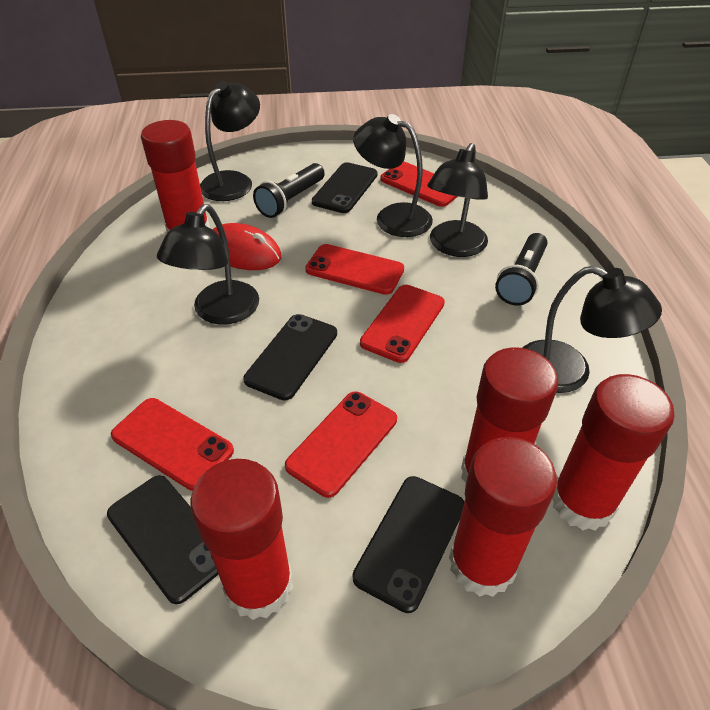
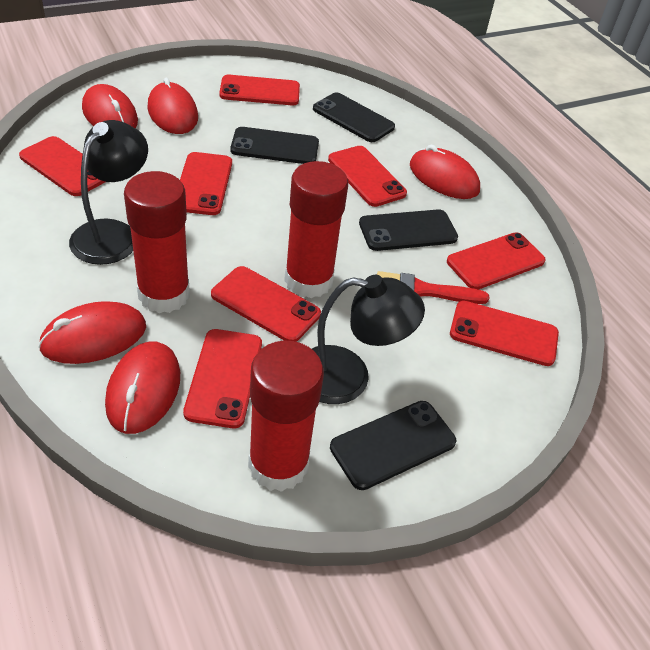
black flashlight: [253,163,325,218] [495,233,548,306] = 2 -> none = 0
black lamp: [157,204,259,325] [200,81,260,201] [353,114,433,237] [427,143,488,257] [523,266,662,393] = 5 -> [69,120,148,265] [312,275,425,404] = 2
red brush: none = 0 -> [377,271,489,304] = 1
red glue stick: [141,120,210,233] [190,459,293,620] [449,437,557,597] [461,347,558,482] [552,374,674,531] = 5 -> [124,171,190,313] [248,341,324,492] [284,161,348,298] = 3
red mouse: [212,223,282,270] = 1 -> [38,301,146,364] [82,84,138,128] [105,341,180,434] [147,78,198,134] [410,144,480,199] = 5
red phone: [111,398,234,491] [285,391,397,498] [305,244,404,295] [360,285,445,363] [380,162,458,207] = 5 -> [19,136,105,196] [180,152,232,215] [183,329,262,428] [211,266,321,342] [219,75,300,105] [328,146,407,207] [447,232,546,290] [450,301,559,366] = 8

